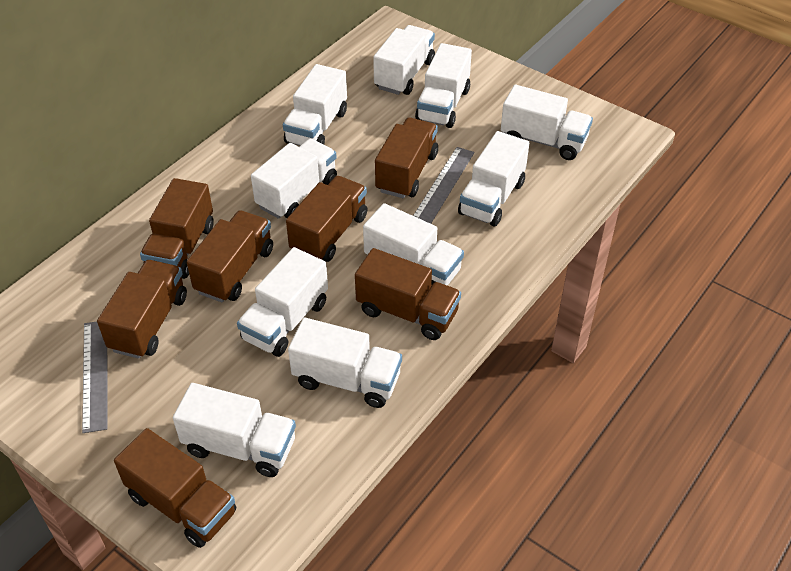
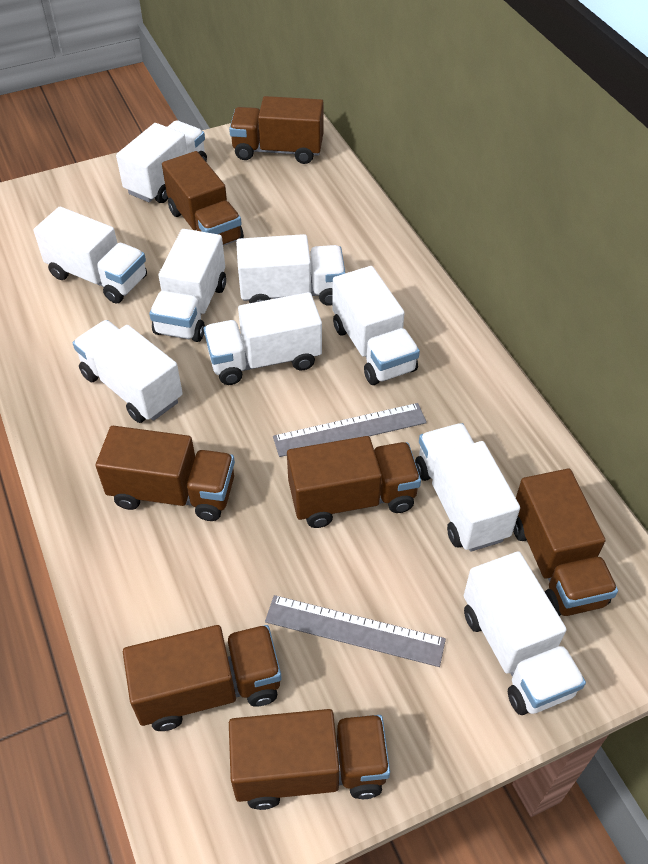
white truck: [173,383,296,477] [237,247,328,357] [251,139,337,219] [283,64,347,146] [288,318,402,408] [363,203,464,286] [373,25,435,95] [415,43,472,128] [458,131,529,227] [501,85,593,160] = 10 -> [33,206,147,304] [73,320,183,423] [116,120,207,203] [149,229,226,342] [204,292,322,385] [236,234,345,306] [332,266,420,385] [415,423,520,552] [464,551,586,715] = 9

